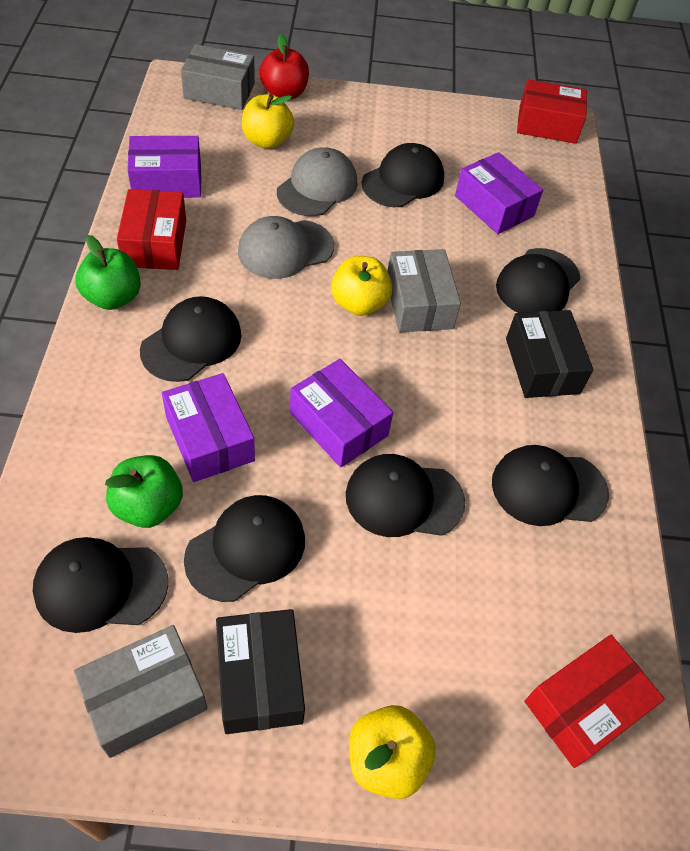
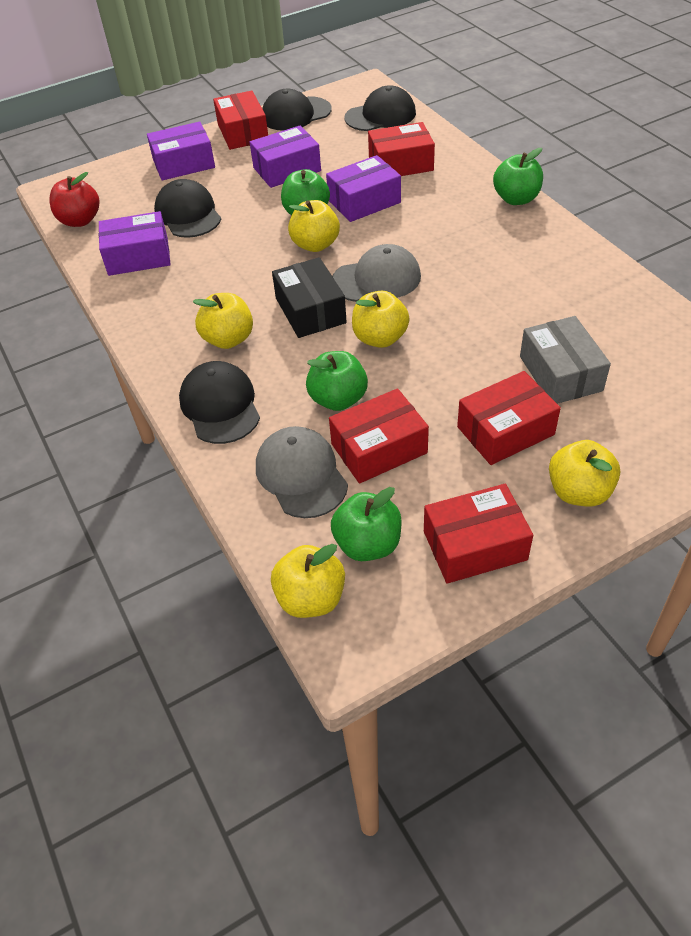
black box: [216,609,305,734] [506,310,593,398] = 2 -> [272,257,347,338] = 1
black cap: [33,537,168,633] [140,296,242,382] [184,495,305,602] [346,454,465,537] [362,143,444,207] [492,445,609,526] [496,248,580,313] = 7 -> [154,179,221,238] [179,361,260,444] [262,89,332,131] [344,85,416,131] = 4
green apple: [76,235,141,310] [105,455,183,528] = 2 -> [281,169,330,215] [306,351,368,411] [331,487,402,561] [493,148,543,205] = 4
grey box: [74,625,207,758] [181,44,255,110] [387,249,461,332] = 3 -> [520,316,611,404] = 1
red box: [117,189,186,270] [517,79,587,144] [524,635,664,768] = 3 -> [213,90,268,150] [329,388,429,484] [368,122,435,176] [424,484,533,584] [457,371,561,465] = 5
yellow apple: [242,94,294,149] [331,256,393,316] [349,705,436,799] = 3 -> [193,293,253,349] [271,544,345,618] [288,200,340,252] [352,291,410,348] [549,440,620,507] = 5

